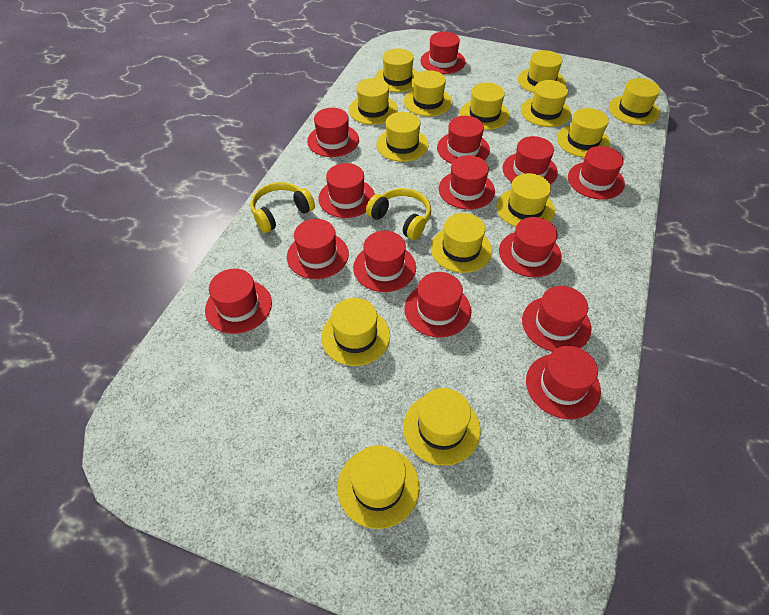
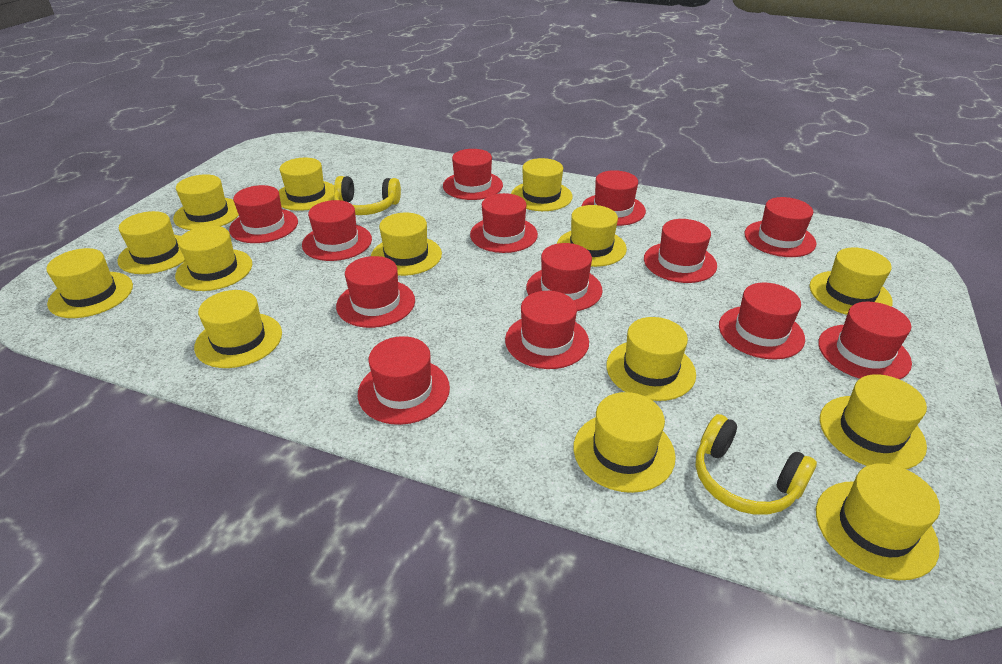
red hat: [205,269,272,334] [287,219,349,279] [307,108,359,157] [318,163,375,218] [353,231,416,292] [405,272,471,337] [421,32,466,74] [437,116,490,164] [439,155,495,210] [499,217,562,277] [502,136,558,185] [522,286,591,352] [526,346,601,419] [568,146,625,200] = 14 -> [229,185,298,243] [302,200,372,261] [336,256,415,328] [358,336,450,425] [443,149,503,200] [470,193,538,253] [505,291,589,369] [526,243,603,311] [582,170,646,226] [644,219,717,283] [719,282,805,360] [744,197,816,257] [818,302,912,379] = 13

